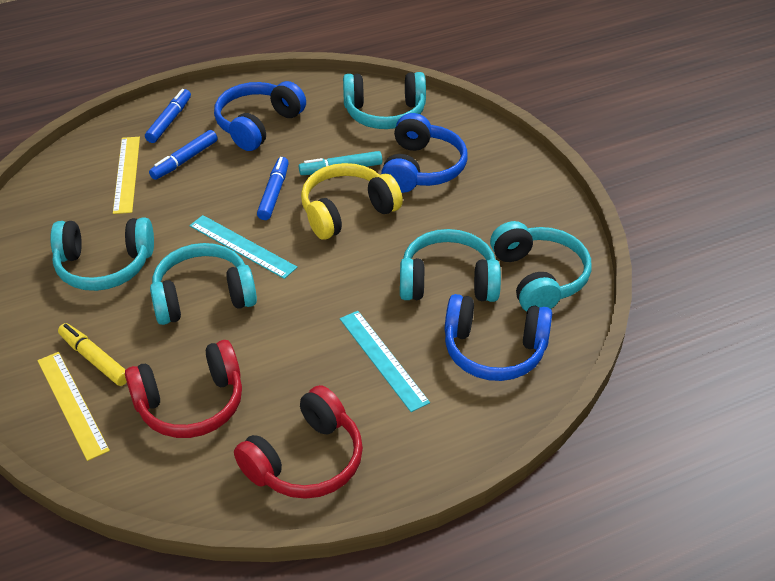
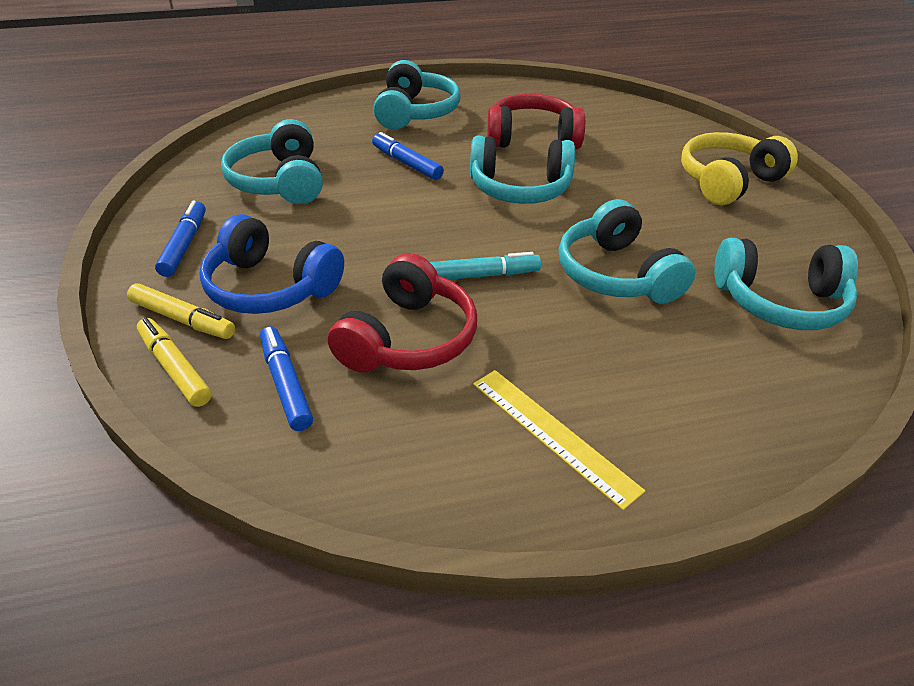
blue headphones: [214,81,306,151] [381,113,468,193] [445,294,552,381] = 3 -> [199,214,344,314] = 1
turquoise ruler: [189,215,297,279] [340,311,430,412] = 2 -> none = 0
yellow marker: [58,323,127,386] = 1 -> [127,283,235,339] [137,318,212,407] = 2
yellow ruler: [37,352,110,461] [113,137,140,214] = 2 -> [473,370,645,510] = 1

